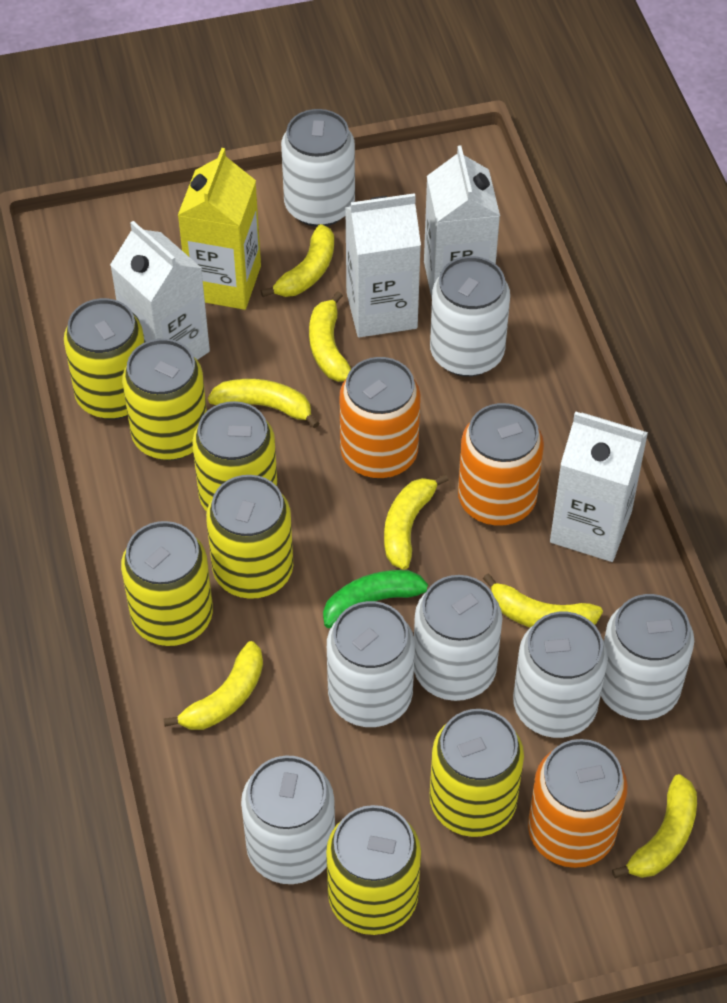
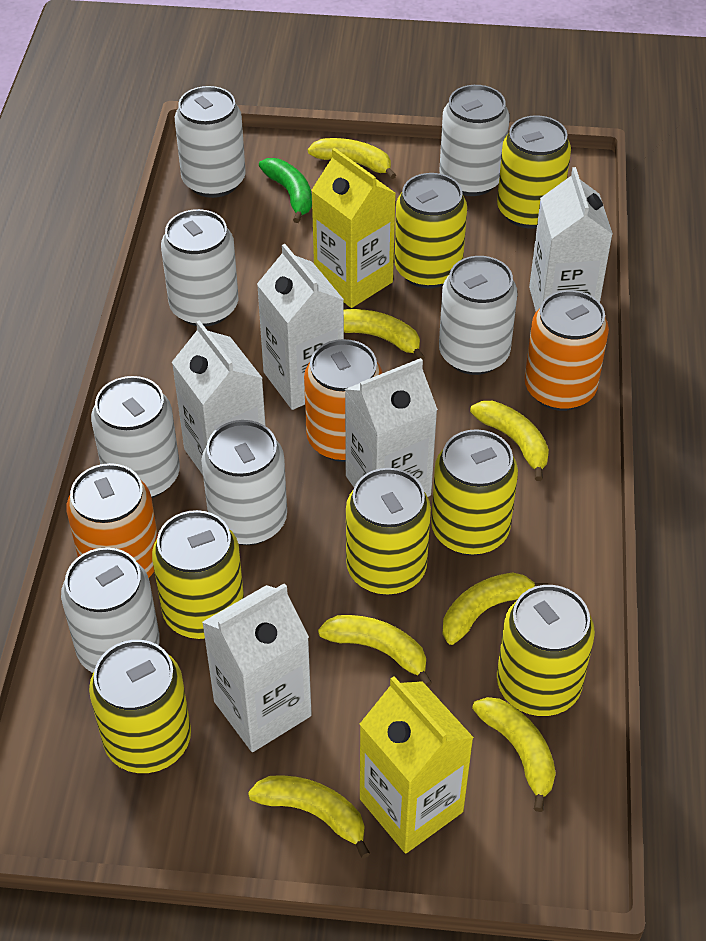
white carton: [110,221,210,360] [345,193,421,337] [424,145,500,298] [550,411,648,562] = 4 -> [172,320,266,475] [202,583,312,752] [257,244,344,410] [345,358,438,497] [529,167,613,311] = 5
yellow carton: [178,148,261,310] = 1 -> [311,148,396,308] [360,676,474,854] = 2

